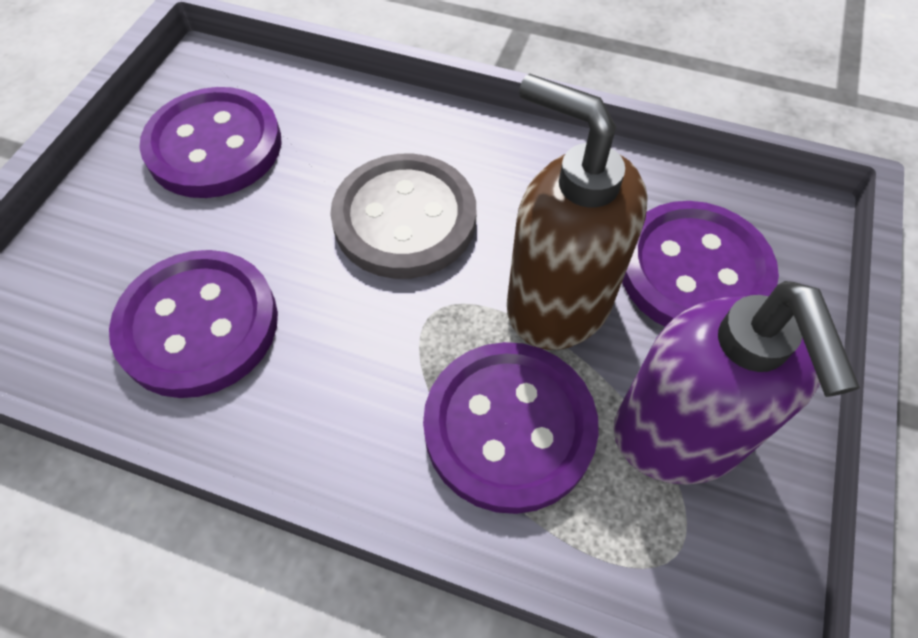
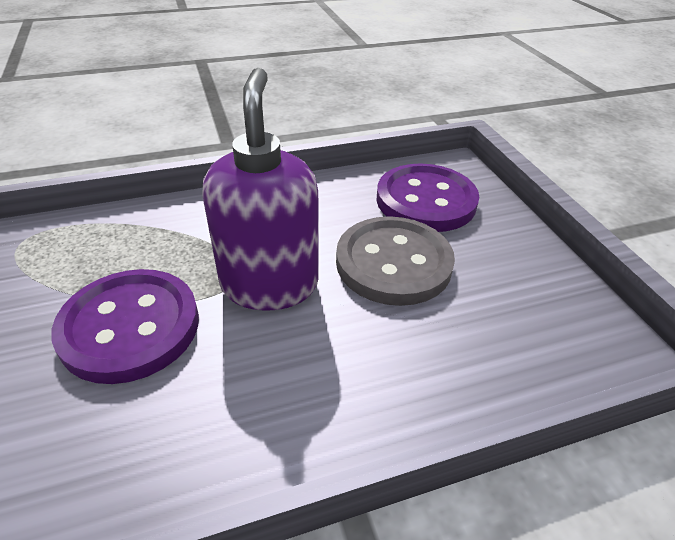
brown soap dispenser: [507,74,648,350] = 1 -> none = 0
purple button: [109,250,278,398] [139,87,282,198] [423,342,599,514] [622,201,779,327] = 4 -> [51,269,199,384] [376,163,479,232] = 2

